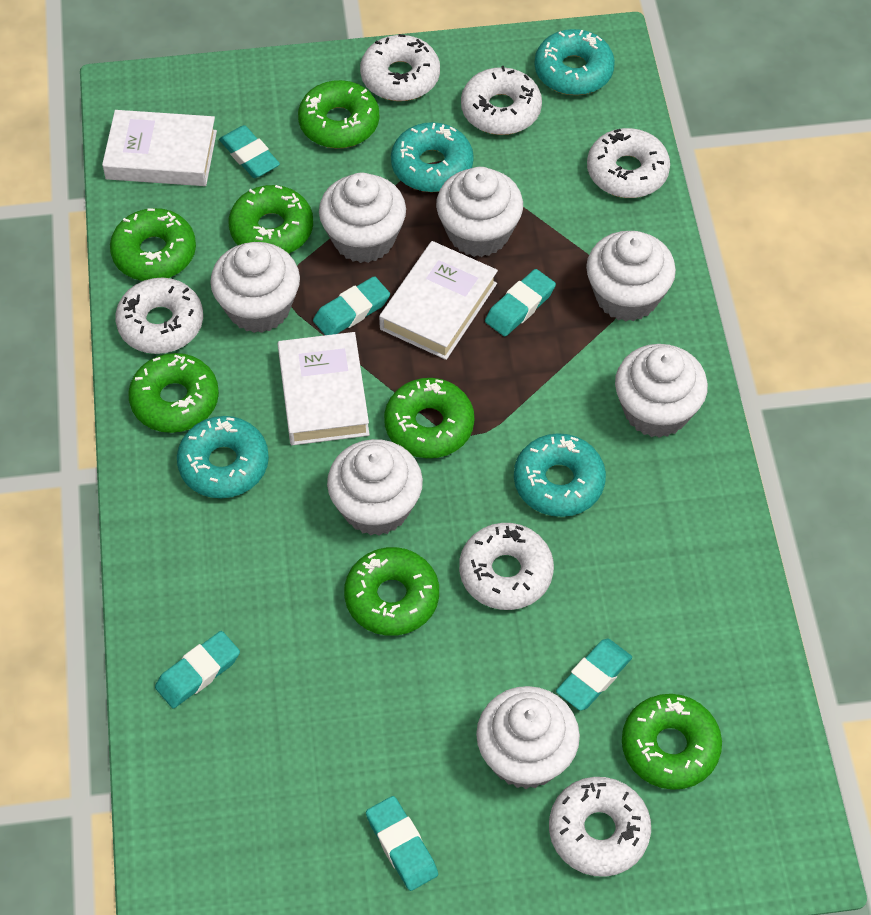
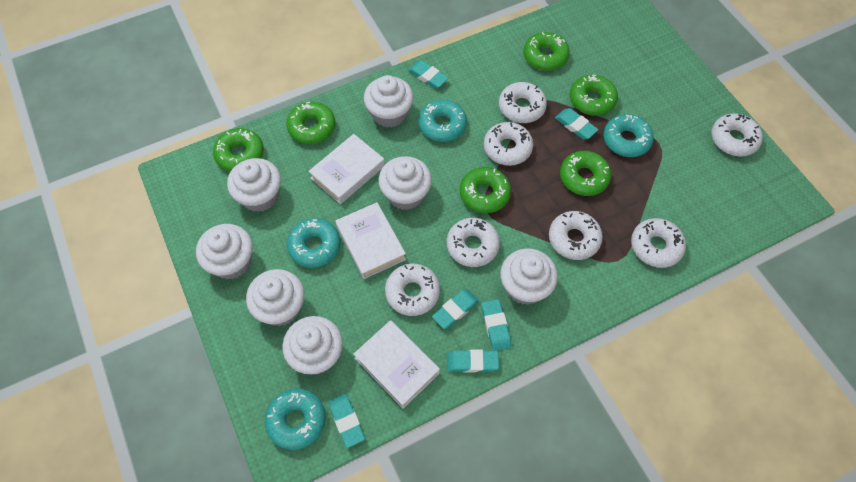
green donut: [110,208,196,281] [128,353,219,433] [229,185,313,254] [298,80,379,148] [344,547,439,636] [384,378,474,458] [622,694,722,790] = 7 -> [213,128,264,172] [286,102,335,144] [460,167,511,213] [523,32,570,71] [560,151,611,196] [570,75,618,116] = 6
white donut: [115,278,203,354] [360,34,440,101] [459,523,554,610] [461,66,542,135] [549,777,651,877] [587,128,670,198] = 6 -> [385,264,440,316] [447,218,500,267] [484,122,533,166] [499,82,547,123] [549,211,603,260] [631,218,686,268] [711,113,763,156] = 7

